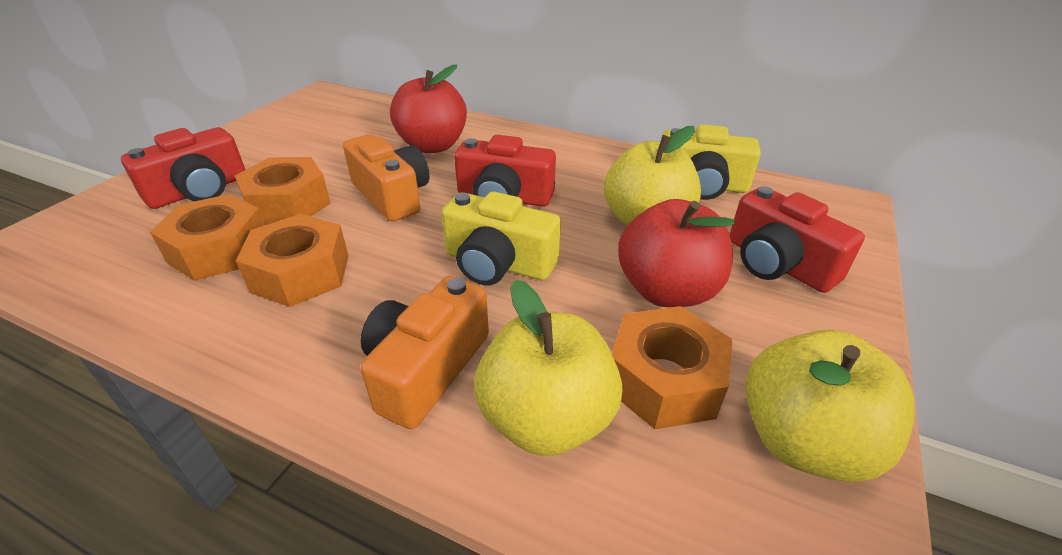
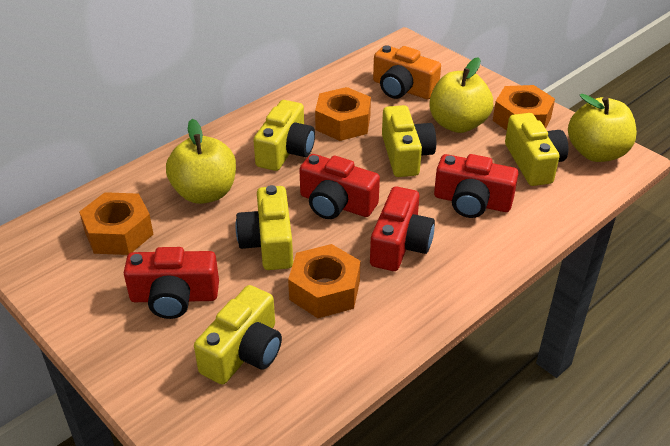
orange camera: [343,134,429,222] [361,276,489,429] = 2 -> [373,45,441,99] = 1
red apple: [390,64,467,153] [618,199,735,307] = 2 -> none = 0
red camera: [121,127,245,209] [454,135,556,207] [729,186,865,293] = 3 -> [124,247,219,319] [299,154,380,219] [370,187,435,271] [434,154,519,218] = 4
yellow camera: [442,191,561,286] [661,124,761,200] = 2 -> [194,285,282,384] [236,185,293,270] [253,100,315,171] [382,105,436,177] [505,113,568,186] = 5

